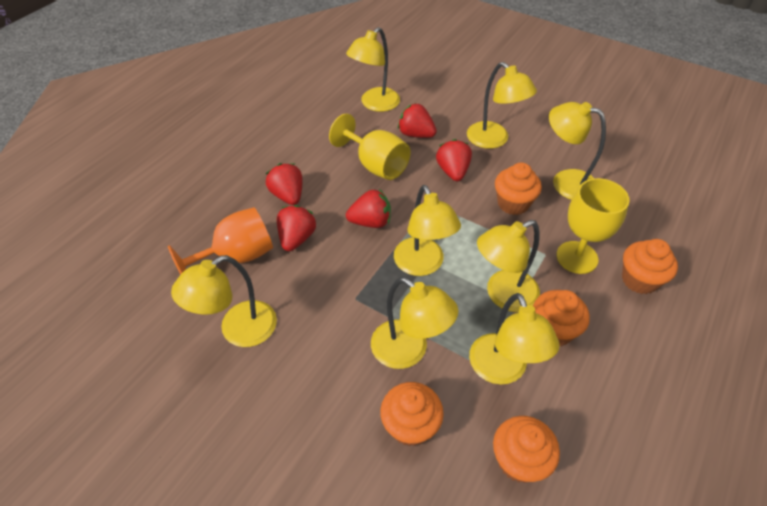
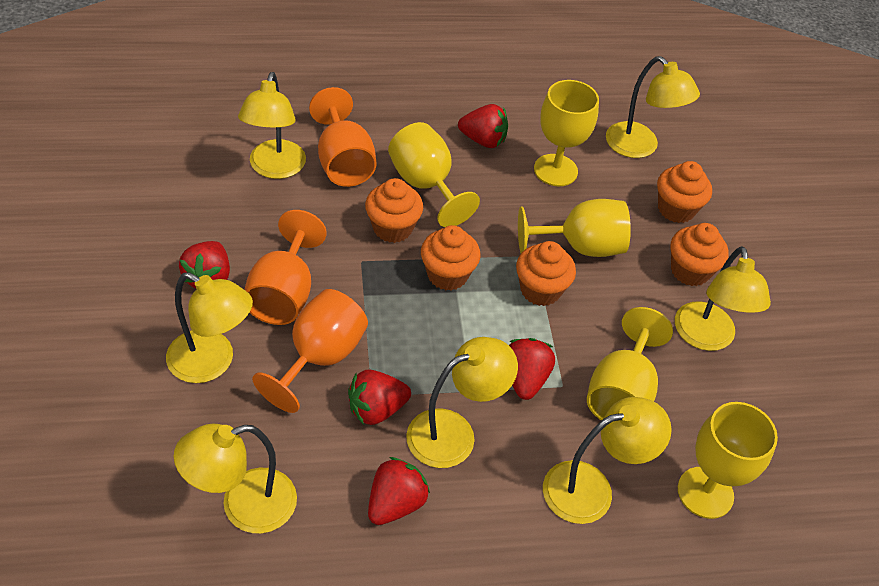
orange goblet: [168,207,273,275] = 1 -> [244,210,327,325] [252,289,368,413] [309,87,376,187] = 3
yellow goblet: [329,114,410,180] [556,178,630,274] = 2 -> [388,122,480,227] [518,199,631,257] [534,80,599,186] [587,307,673,421] [678,402,778,519] = 5
yellow lamp: [171,255,277,347] [346,27,400,112] [371,277,458,369] [394,185,461,276] [467,62,537,149] [469,293,560,385] [477,220,540,312] [549,102,606,200] = 8 -> [166,272,253,383] [174,424,297,534] [238,72,306,179] [406,337,518,468] [543,397,672,524] [606,56,700,158] [675,246,771,351] = 7

